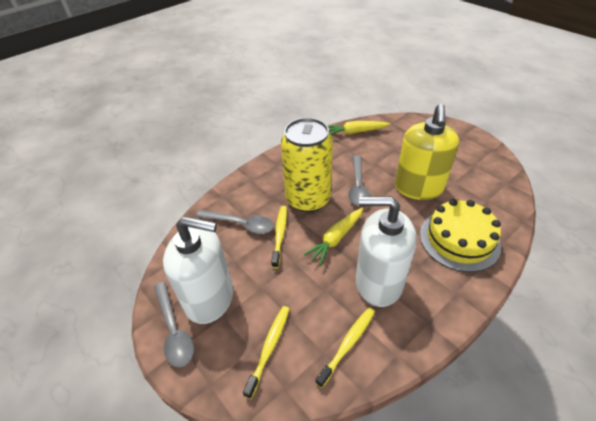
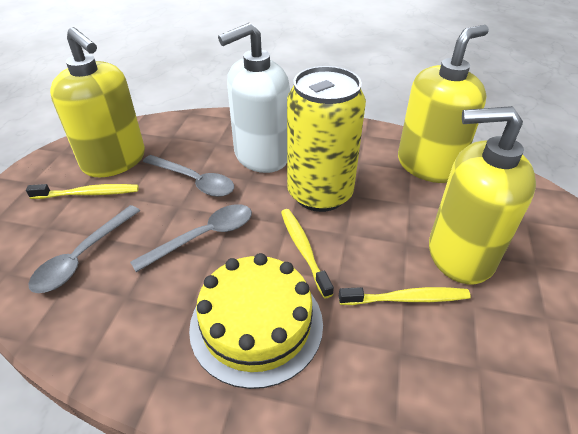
white soap dispenser: [163,216,233,324] [356,196,417,307] = 2 -> [218,23,290,173] = 1
yellow carrot: [304,207,363,266] [328,121,390,135] = 2 -> none = 0
yellow soap dispenser: [395,104,459,200] = 1 -> [50,27,145,177] [398,25,489,183] [429,106,536,285] = 3

